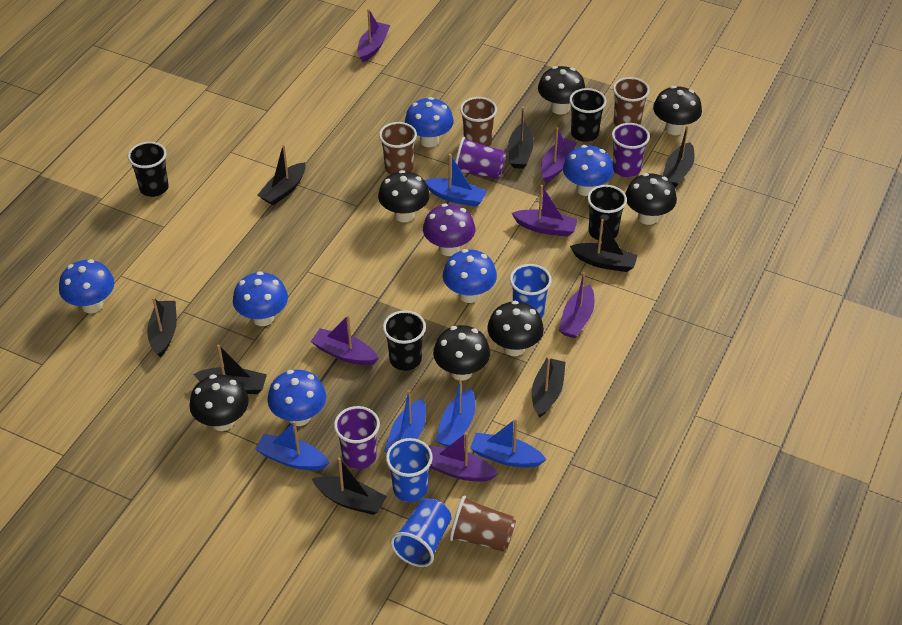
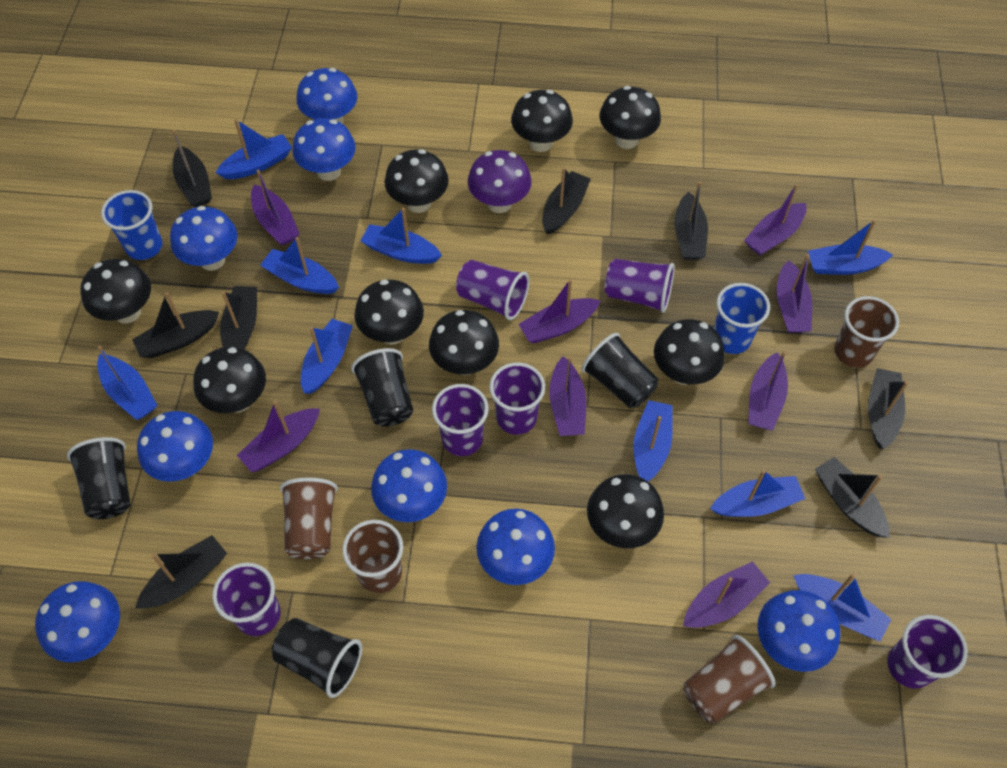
black mushroom: [189,374,249,431] [378,170,430,222] [433,325,490,381] [487,301,544,356] [538,66,585,115] [625,173,677,225] [653,86,702,135] = 7 -> [81,259,151,324] [193,347,266,413] [354,279,424,345] [384,149,449,213] [429,310,499,375] [511,90,573,152] [587,474,664,548] [600,86,661,149] [654,319,725,385] = 9
blue boat: [255,421,330,470] [384,390,426,453] [424,154,487,207] [435,379,475,447] [470,418,547,467] = 5 -> [97,346,158,420] [216,119,292,179] [260,237,339,294] [301,319,353,394] [361,208,442,264] [633,400,673,481] [710,470,805,517] [793,574,892,641] [808,220,893,275] = 9
blue cup: [386,438,433,502] [391,499,451,567] [510,264,552,318] = 3 -> [101,190,163,260] [714,283,770,354] = 2
blue mushroom: [59,259,115,313] [233,271,288,326] [267,370,326,426] [405,97,454,147] [443,249,497,303] [563,145,614,196] = 6 -> [35,581,120,662] [137,411,213,482] [170,206,237,271] [293,118,356,181] [296,68,357,124] [371,449,447,522] [476,509,555,585] [758,590,840,672] = 8
purple boat: [311,315,379,365] [358,9,390,62] [429,432,498,482] [511,185,578,237] [541,127,577,183] [559,272,594,338] = 6 -> [237,400,320,472] [251,170,300,245] [519,279,601,343] [549,356,586,436] [683,561,770,628] [744,184,807,256] [748,351,788,431] [777,254,812,333] = 8
purple cup: [334,406,380,469] [455,137,506,179] [612,123,650,177] = 3 -> [212,562,281,636] [432,384,489,456] [456,260,529,320] [490,362,545,435] [605,259,675,313] [887,615,968,689] = 6

